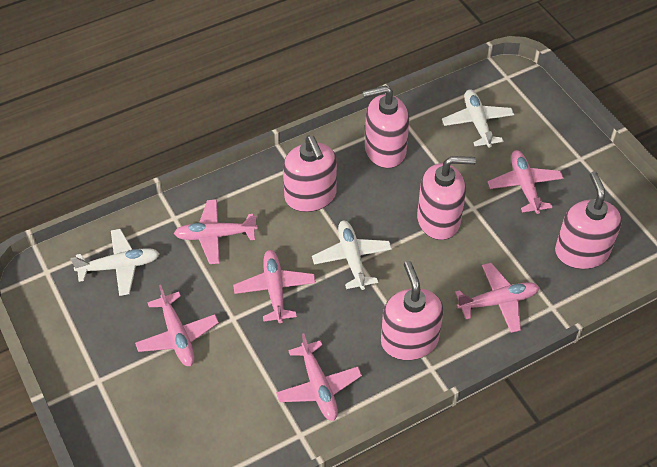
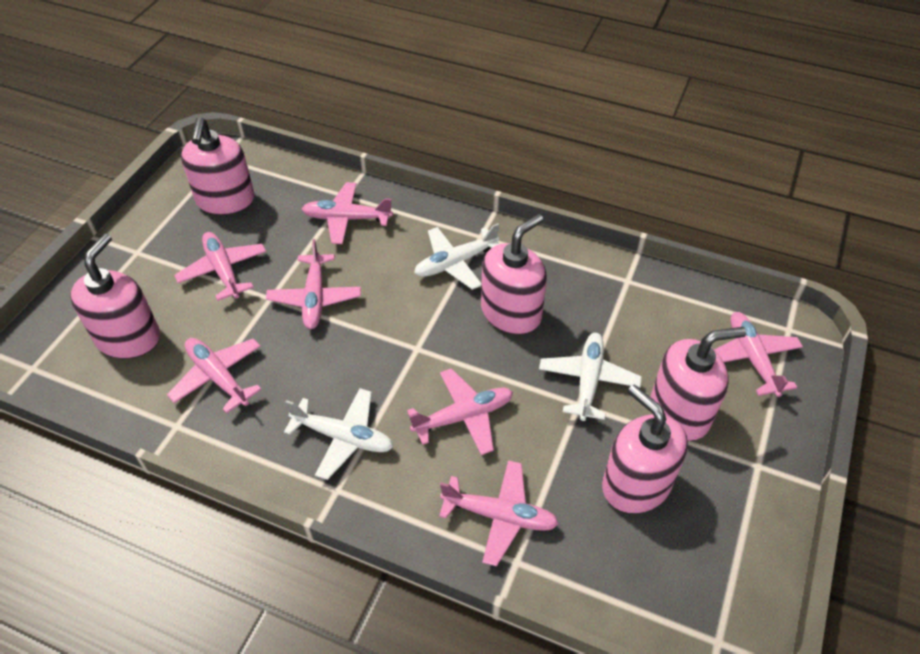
pink plane: [135,285,219,366] [174,199,258,264] [233,250,316,323] [276,333,362,421] [455,263,539,333] [487,150,563,214] = 6 -> [167,338,262,413] [174,232,266,301] [266,239,361,329] [302,182,393,244] [407,368,513,455] [439,460,559,566] [714,312,803,397] = 7

